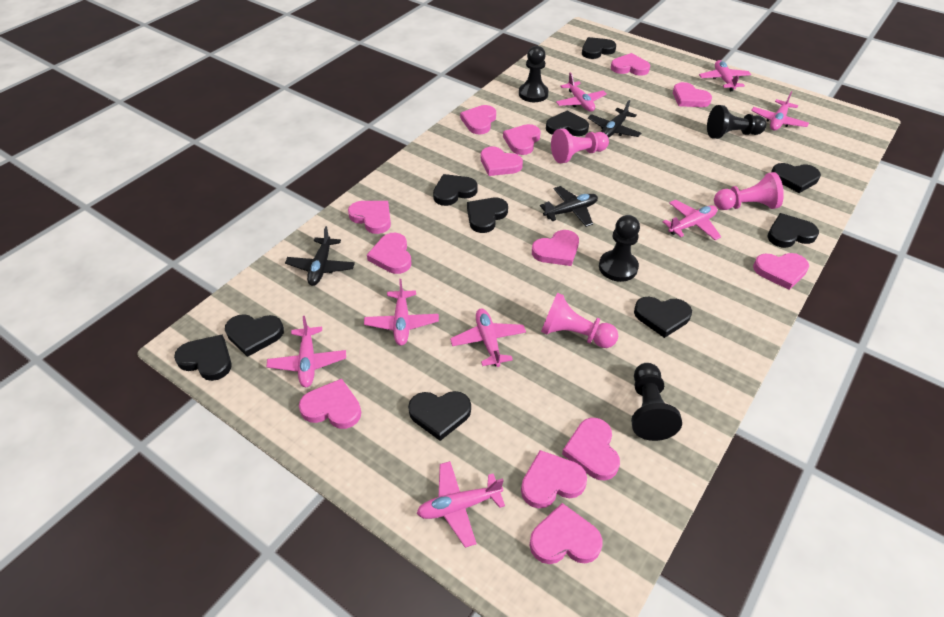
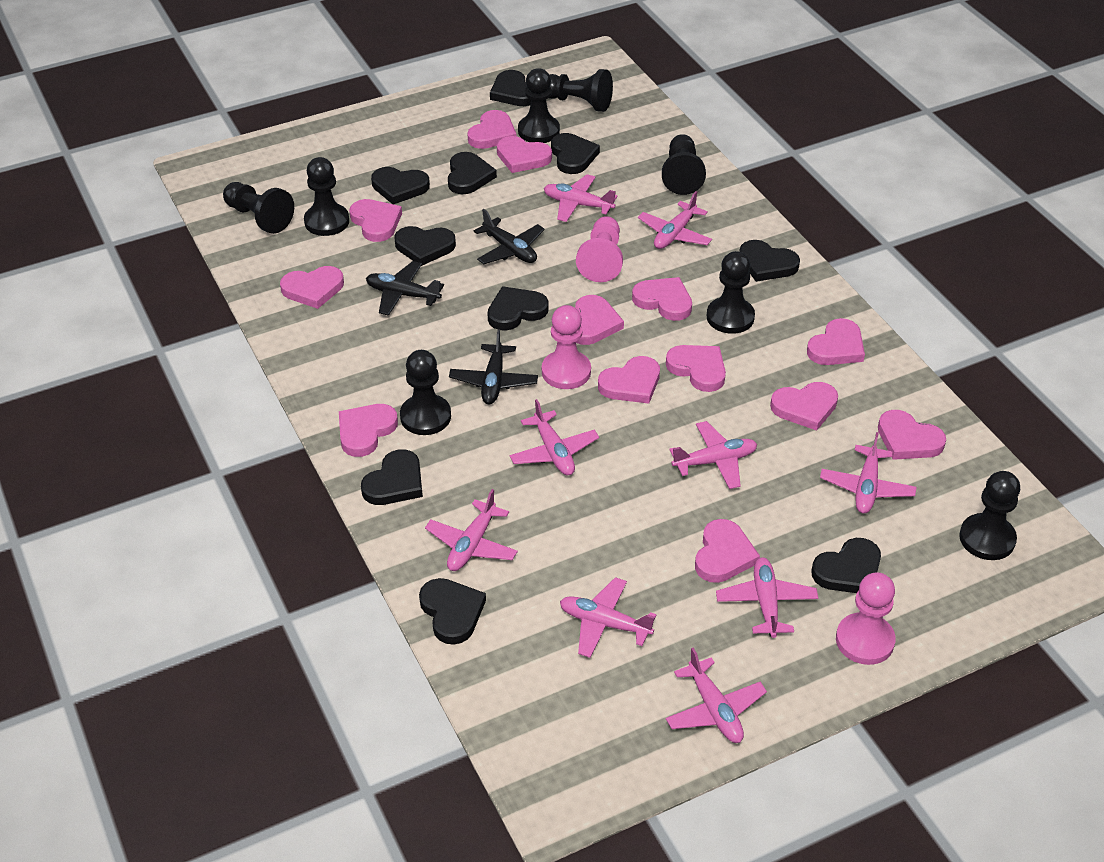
black pawn: [519,46,549,102] [599,215,640,282] [631,363,682,441] [707,105,767,139] = 4 -> [223,182,294,234] [304,157,349,236] [400,350,451,435] [518,68,560,143] [549,69,613,112] [662,134,706,195] [707,251,755,334] [959,471,1020,560] = 8
pink plane: [267,316,346,387] [364,279,439,346] [417,461,505,548] [450,309,526,367] [556,72,607,112] [663,200,721,240] [699,60,751,91] [751,91,809,130] = 8 -> [425,489,518,571] [509,399,599,476] [544,174,618,222] [560,577,656,658] [638,191,712,249] [666,648,767,743] [669,421,757,489] [716,557,818,638] [820,432,916,514] = 9

